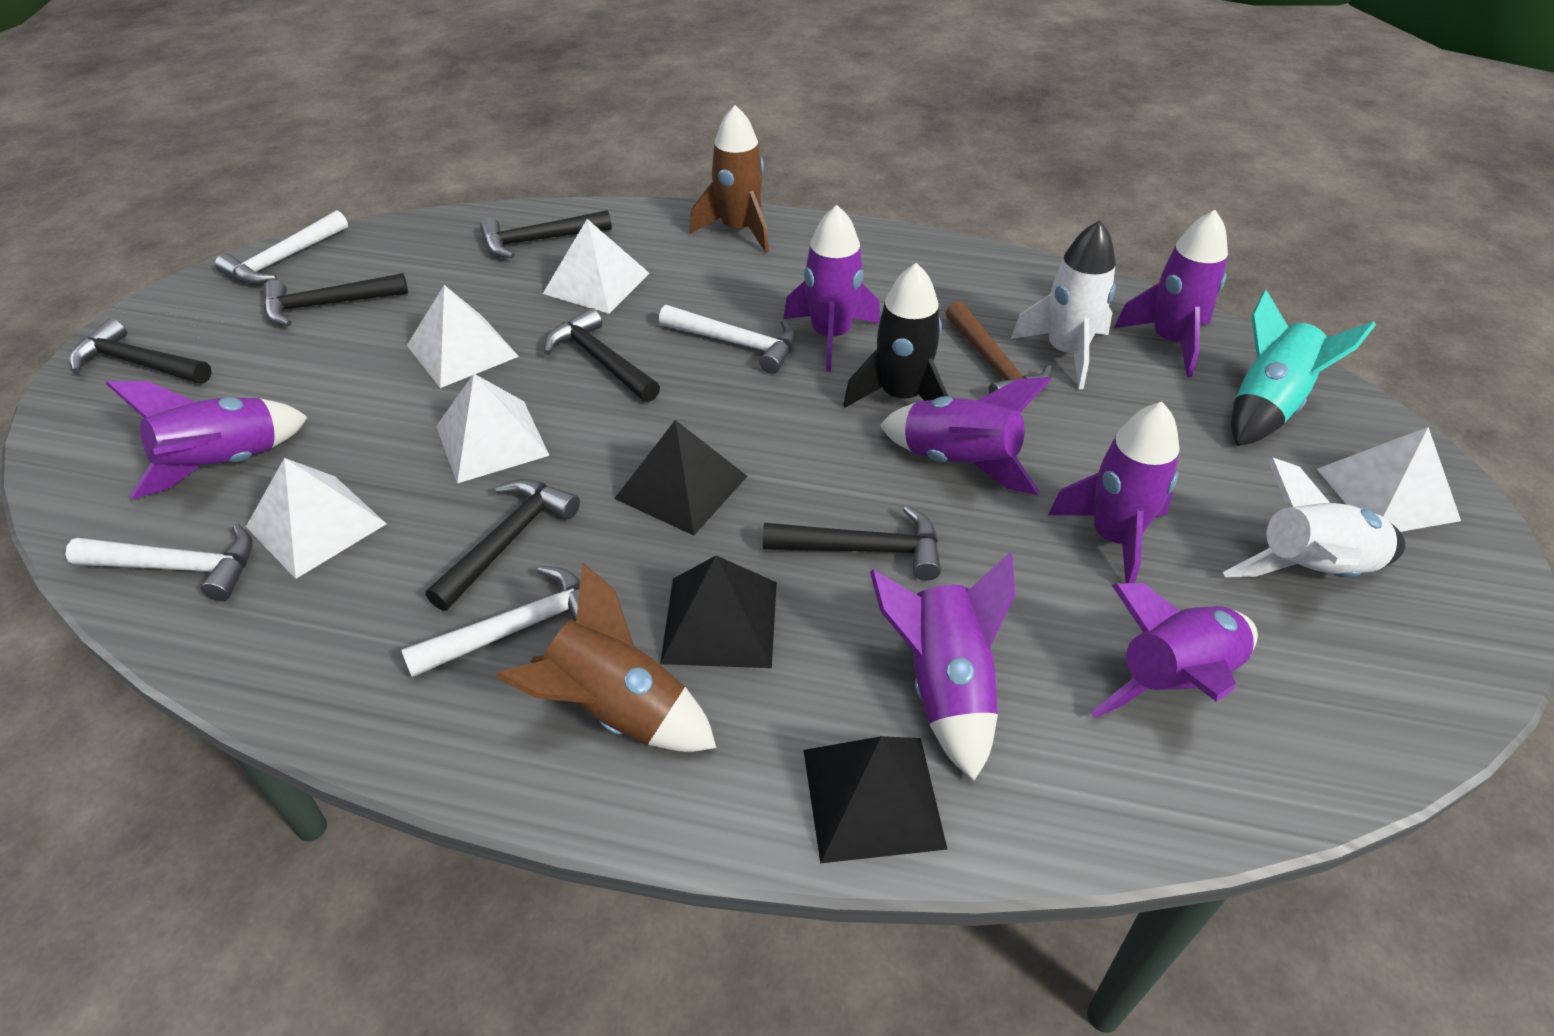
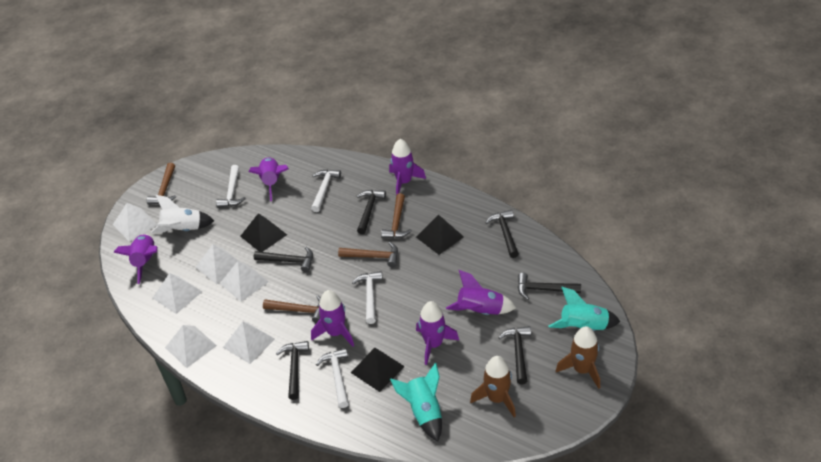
black rocket: [843,263,949,408] = 1 -> none = 0
brown hammer: [946,301,1052,394] = 1 -> [147,163,176,205] [263,295,321,323] [338,242,398,267] [381,193,412,238] = 4
purple rocket: [106,381,308,499] [783,205,880,372] [870,553,1015,781] [880,377,1051,495] [1048,402,1180,583] [1091,583,1258,718] [1114,210,1228,377] = 7 -> [113,234,158,284] [249,157,289,201] [311,290,354,347] [389,139,426,195] [416,301,459,365] [446,270,516,315] = 6
turquoise rocket: [1231,290,1376,446] = 1 -> [390,363,442,442] [549,287,620,331] = 2
white pyramid: [246,458,386,579] [407,285,519,388] [436,374,550,483] [543,219,649,314] [1317,427,1461,532] = 5 -> [113,203,157,242] [153,273,203,314] [165,325,217,368] [195,244,239,284] [220,261,269,302] [223,322,275,364] = 6
white rocket: [1011,220,1116,389] [1223,457,1405,577] = 2 -> [151,195,214,233] = 1

